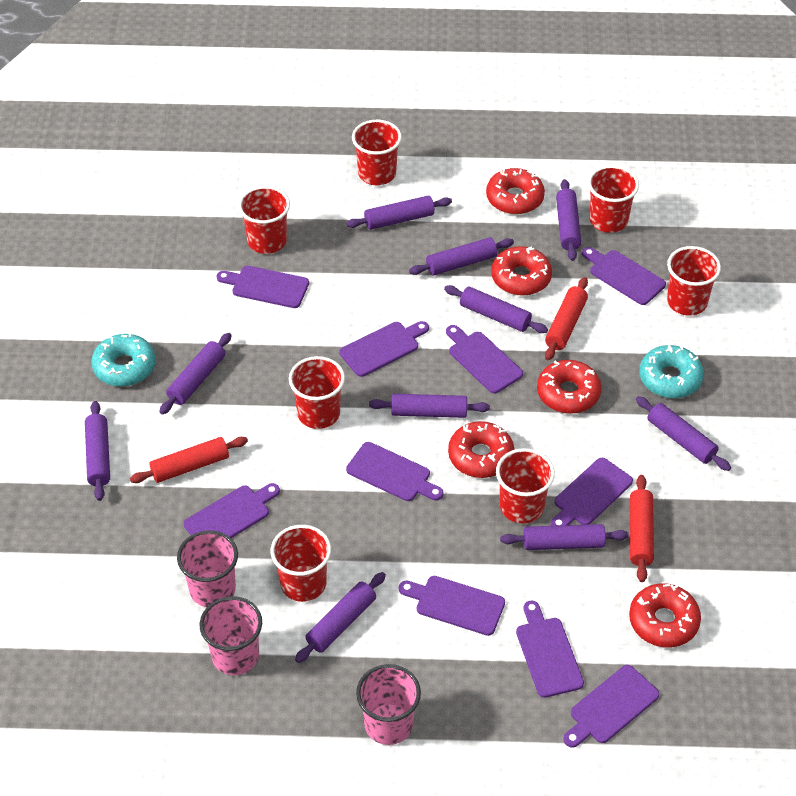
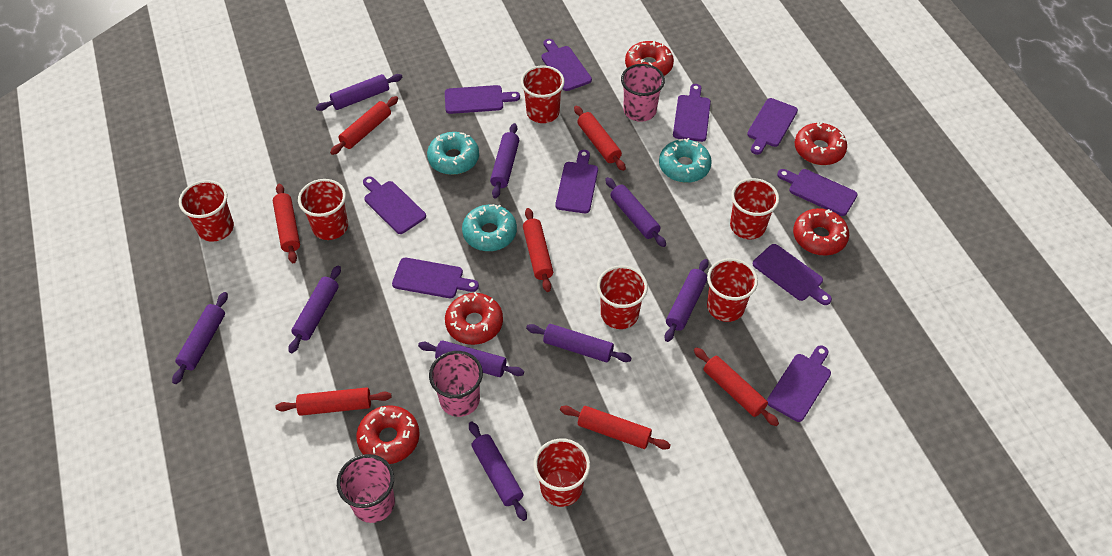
purple rolling pin: [85,401,110,501] [159,333,232,414] [295,572,386,663] [346,196,452,230] [369,394,490,418] [409,237,514,276] [444,285,548,333] [500,524,629,550] [556,179,581,261] [636,396,731,471] = 10 -> [172,292,228,384] [289,265,341,353] [316,74,403,111] [418,340,524,377] [469,421,527,521] [490,123,519,198] [526,324,632,363] [605,177,666,247] [665,259,709,342] = 9
red rolling pin: [130,437,248,483] [545,277,588,360] [630,475,654,582] = 3 -> [273,184,300,263] [276,387,392,416] [330,96,398,155] [523,208,553,292] [560,406,671,450] [574,106,626,171] [694,347,779,426] = 7
turquoise donut: [91,332,155,387] [639,345,704,398] = 2 -> [427,132,479,175] [462,204,517,251] [659,138,712,183] = 3

